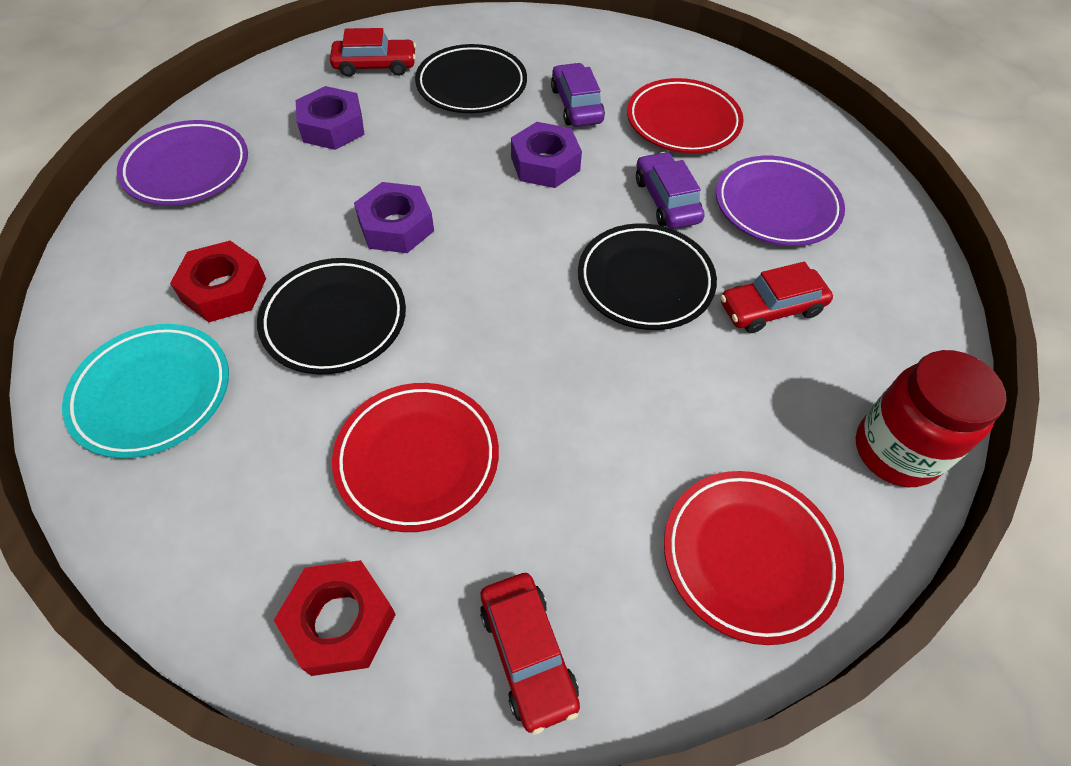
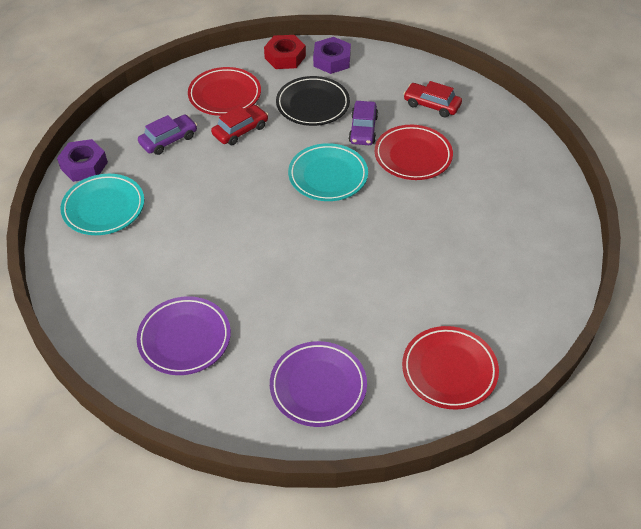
black plate: [257,258,406,375] [415,44,527,113] [578,223,717,330] = 3 -> [276,76,350,126] = 1
purple nut: [295,86,365,150] [354,182,434,253] [511,122,582,188] = 3 -> [57,139,108,182] [313,37,351,74] = 2
red car: [330,28,416,77] [480,573,580,735] [720,262,833,333] = 3 -> [211,105,268,145] [404,81,462,117] = 2
red jar: [856,350,1007,487] = 1 -> none = 0
red nut: [170,241,266,322] [274,560,396,676] = 2 -> [264,35,306,69] = 1
turquoise plate: [62,324,229,458] = 1 -> [61,174,144,235] [288,143,368,201] = 2

